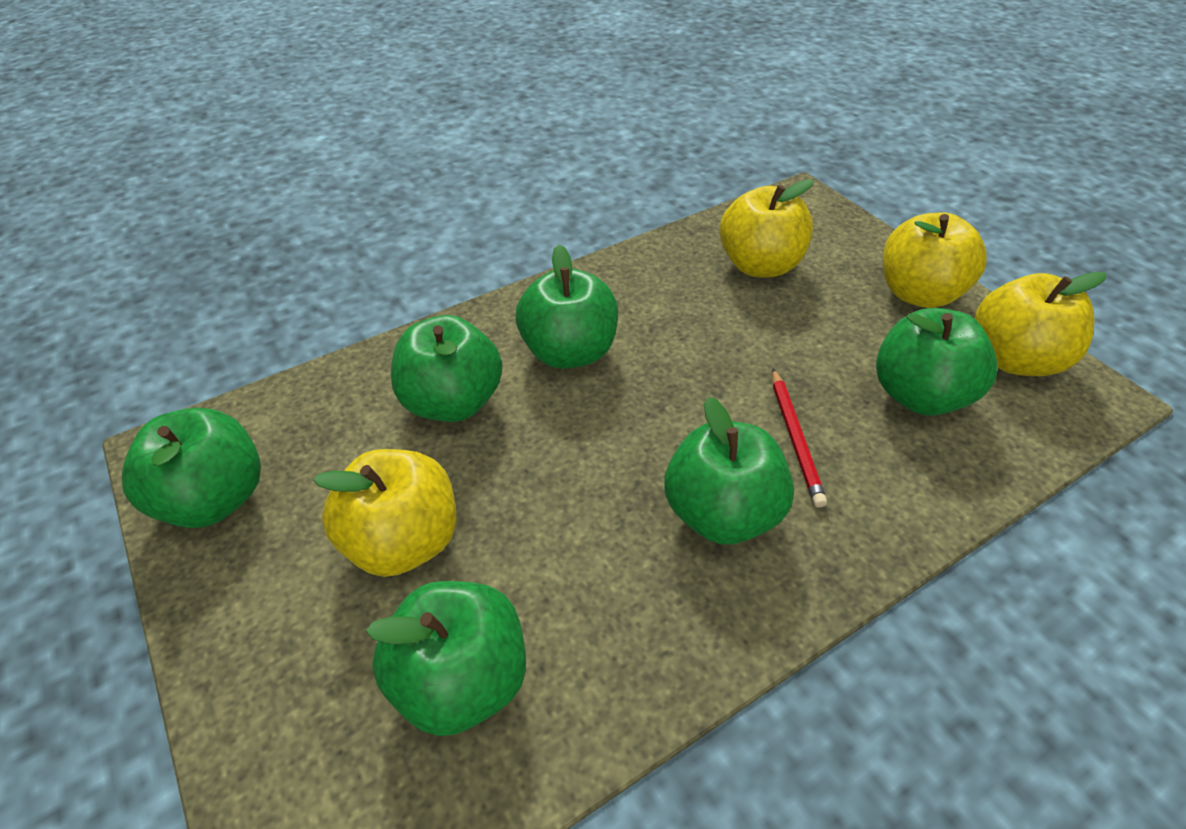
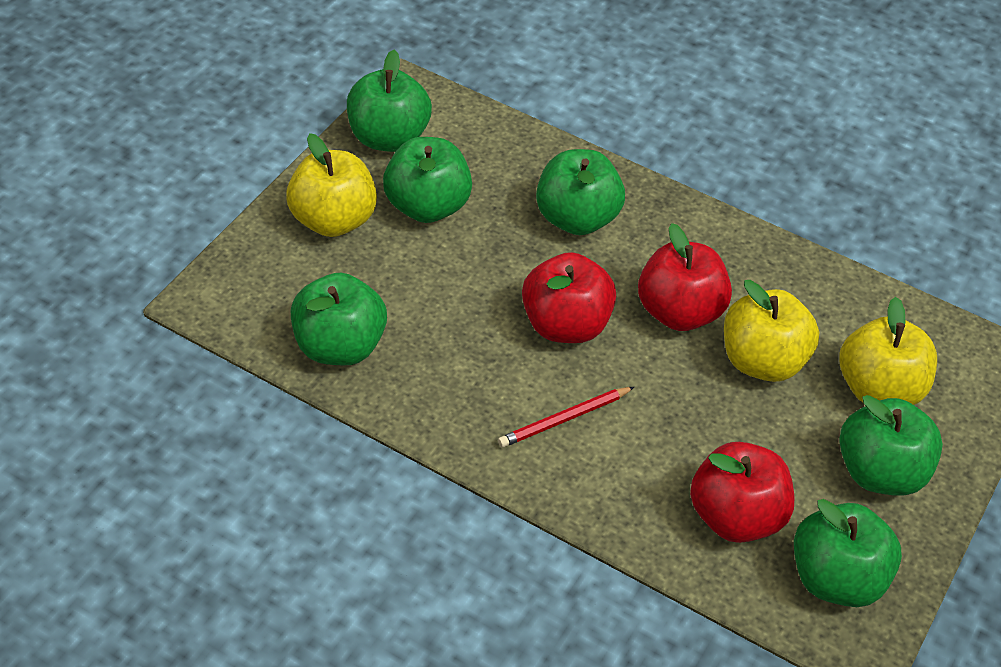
red apple: none = 0 -> [522,252,616,343] [638,223,732,331] [690,442,795,543] = 3
yellow apple: [313,449,456,577] [719,179,814,277] [883,213,987,308] [975,271,1107,376] = 4 -> [286,133,377,237] [724,280,819,382] [839,297,937,405] = 3

